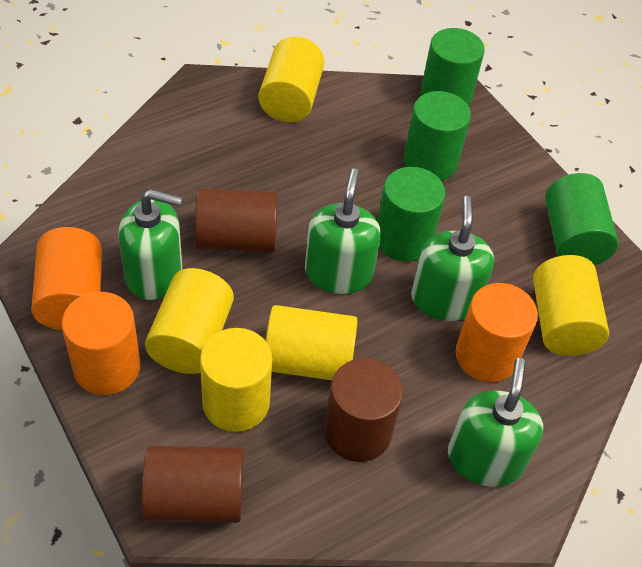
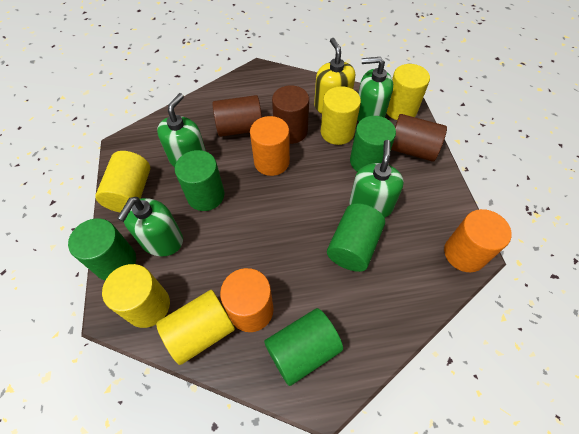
green cylinder: [377,167,446,261] [404,91,471,181] [420,28,485,106] [545,173,618,265] = 4 -> [68,218,136,280] [175,150,224,211] [264,308,343,386] [327,203,385,272] [350,116,396,172] = 5
yellow soap dispenser: none = 0 -> [314,38,355,114] = 1

